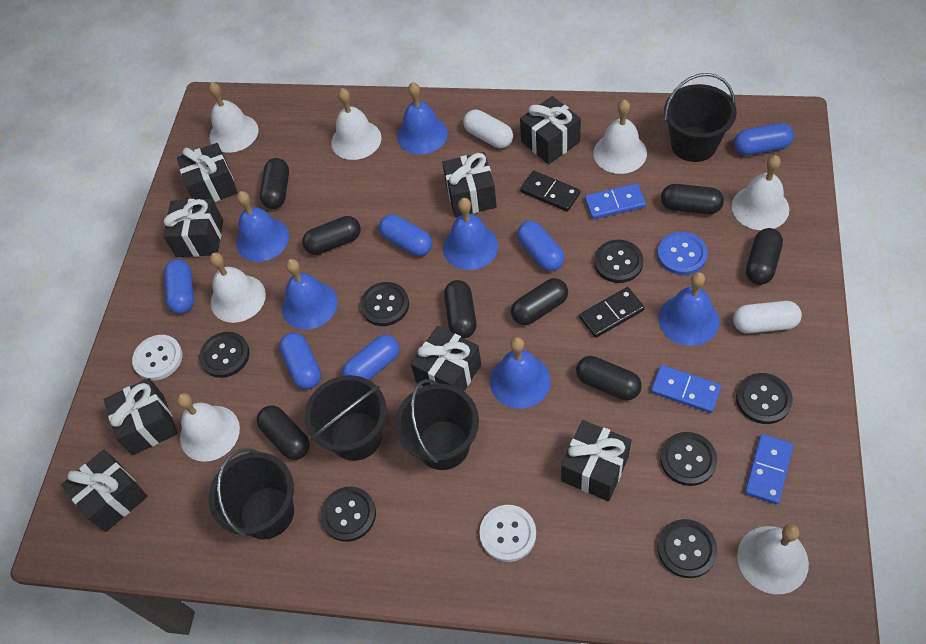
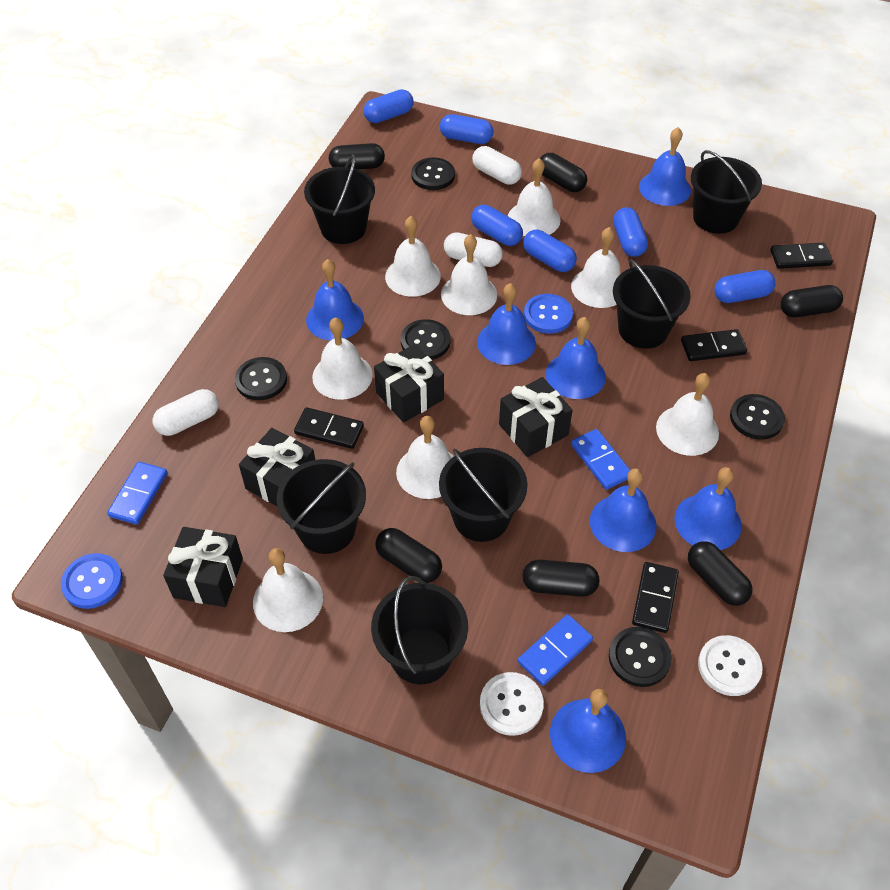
black bucket: [208,448,294,539] [304,375,387,461] [395,379,479,470] [664,73,737,162] = 4 -> [277,459,366,554] [304,155,375,244] [371,576,468,684] [439,448,528,542] [613,259,691,349] [691,150,762,234] = 6
black button: [199,332,250,378] [320,486,376,542] [360,282,409,326] [594,240,643,283] [658,519,717,578] [660,432,717,486] [736,373,793,424] = 7 -> [235,357,287,400] [401,319,450,360] [411,158,455,190] [609,627,672,687] [730,394,785,440] = 5
black capsule: [256,405,310,460] [260,158,289,209] [302,216,361,255] [444,280,476,338] [511,278,568,325] [576,356,642,400] [661,184,724,214] [746,228,783,285] = 8 -> [329,143,385,170] [375,528,442,583] [522,560,600,597] [540,153,587,192] [688,541,753,606] [781,285,843,317] = 6
black domino: [520,171,580,212] [579,287,645,338] = 2 -> [294,407,364,449] [632,562,679,633] [681,329,747,361] [770,243,833,269] = 4
black gift: [61,450,147,532] [104,378,178,455] [163,198,223,257] [177,143,238,202] [411,326,481,391] [442,152,497,217] [520,96,581,164] [561,420,631,501] = 8 -> [163,527,243,607] [239,428,315,507] [374,344,444,423] [499,377,573,457] = 4
blue bell: [236,191,289,262] [282,259,338,330] [397,82,448,155] [443,198,498,270] [490,337,551,409] [658,272,719,346] = 6 -> [306,259,364,340] [477,283,536,365] [546,317,606,399] [550,689,626,773] [590,468,657,552] [639,127,691,206] [674,467,742,550] = 7
blue button: [657,232,708,275] = 1 -> [61,553,123,609] [524,294,573,334] = 2
white bell: [177,393,240,462] [208,82,258,153] [210,253,266,323] [331,88,382,160] [593,99,647,174] [732,155,789,230] [737,524,809,594] = 7 -> [253,548,323,632] [312,317,373,400] [385,216,441,297] [396,416,454,499] [441,234,497,315] [508,158,561,236] [571,227,621,308] [656,373,719,456] = 8
white capsule: [463,110,513,148] [733,301,802,333] = 2 -> [153,389,219,436] [444,232,503,267] [472,146,522,185] = 3

